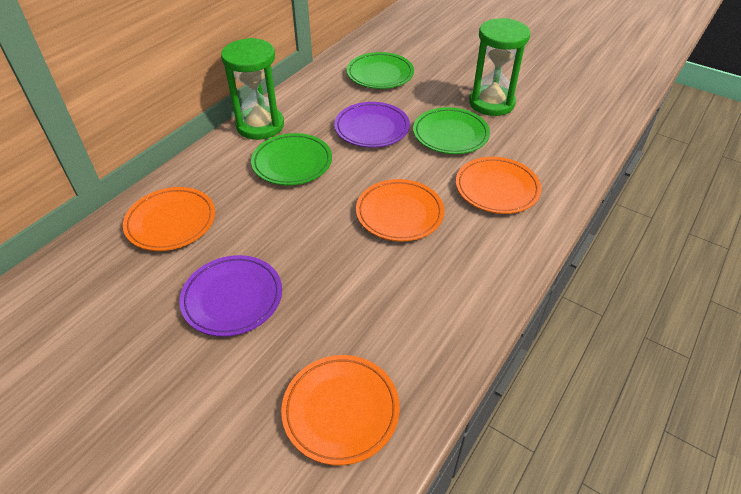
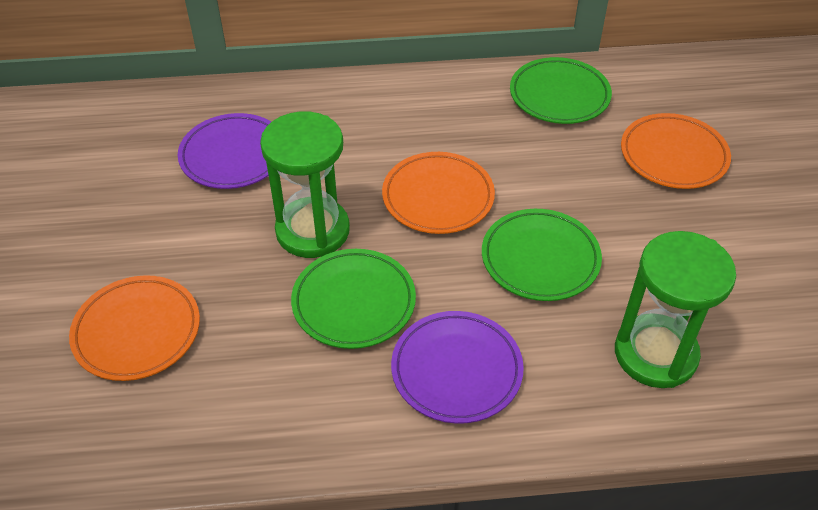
orange plate: [123,187,215,251] [281,355,400,465] [356,179,444,242] [456,157,541,214] = 4 -> [69,275,200,381] [382,152,495,234] [621,113,731,189] = 3

